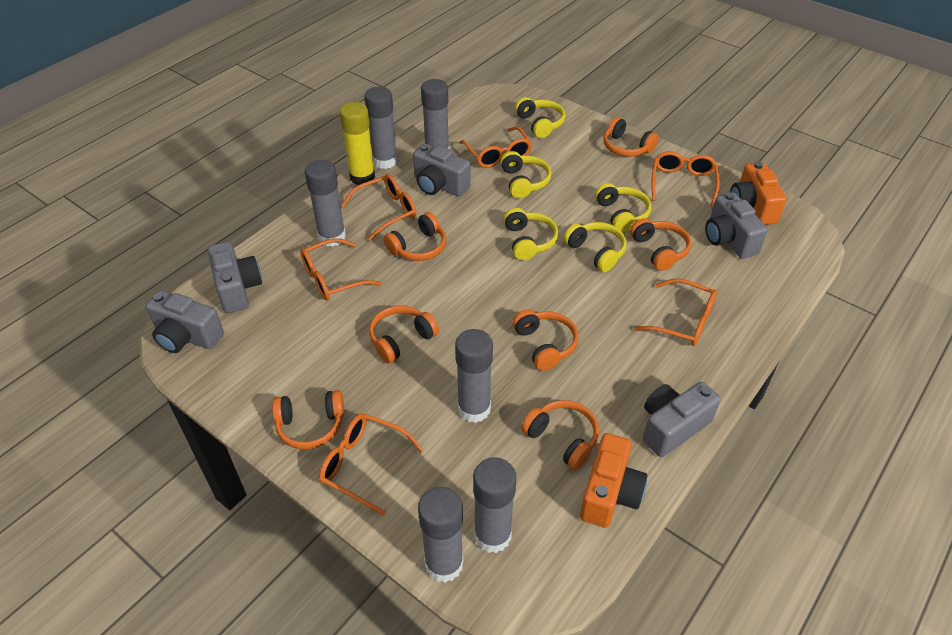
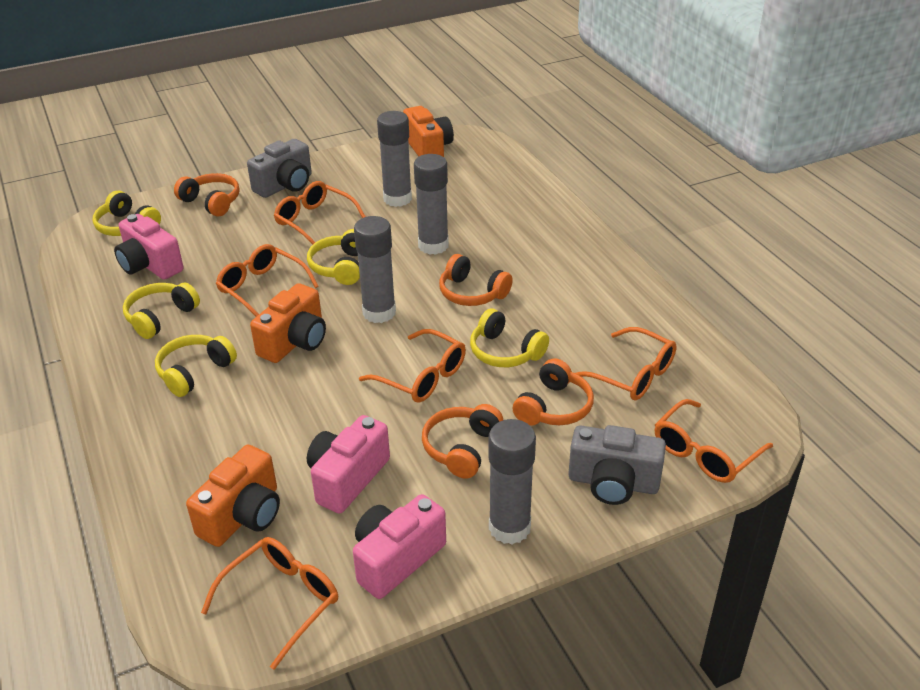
grey camera: [146,290,224,353] [208,241,262,313] [413,144,471,196] [643,382,721,457] [705,192,768,259] = 5 -> [247,139,312,198] [568,425,666,505] = 2
grey glue stick: [305,160,346,247] [364,86,397,169] [418,487,463,583] [421,79,449,149] [455,329,493,423] [473,457,517,553] = 6 -> [354,216,396,323] [377,111,412,207] [414,154,449,255] [488,419,536,544] = 4
orange camera: [580,433,647,528] [730,161,787,225] = 2 -> [186,445,280,547] [250,283,326,363] [403,106,454,157] = 3
orange headphones: [272,390,344,449] [369,305,439,363] [384,212,446,261] [512,310,579,371] [521,400,599,470] [603,117,659,157] [630,218,691,271] = 7 -> [174,173,240,217] [422,404,503,479] [439,254,513,306] [512,358,594,426] = 4
pink camera: none = 0 -> [114,214,183,280] [307,415,390,514] [353,494,446,599] = 3
yellow glue stick: [340,102,375,185] = 1 -> none = 0

